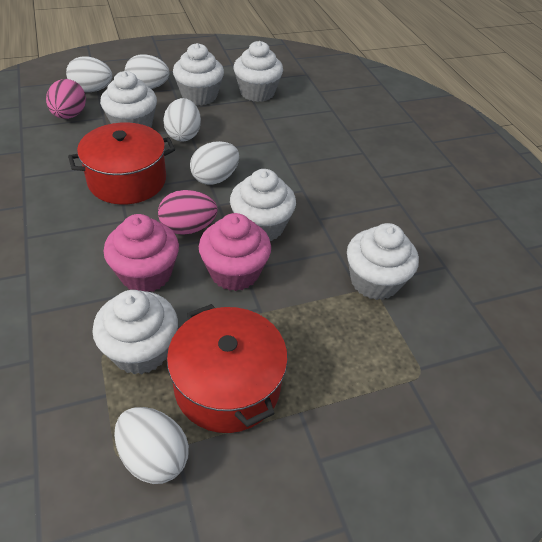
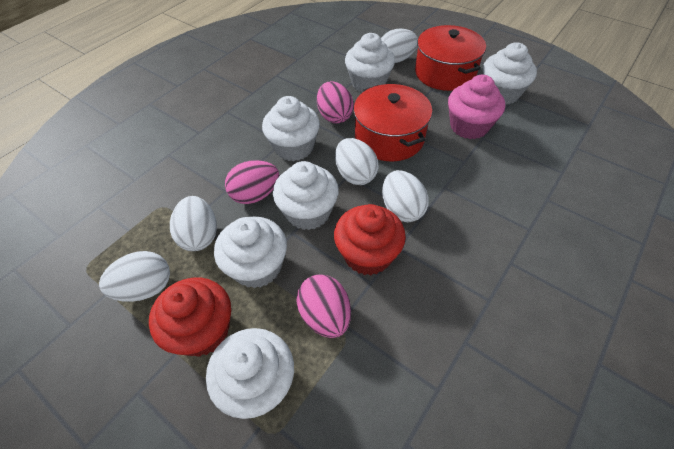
pink cupcake: [104,214,179,292] [199,213,271,291] = 2 -> [448,75,505,139] = 1
pink egg: [46,79,86,119] [158,190,218,235] = 2 -> [225,160,279,204] [296,274,351,338] [317,81,354,123] = 3
red cupcake: none = 0 -> [149,277,231,357] [334,204,406,275] = 2

